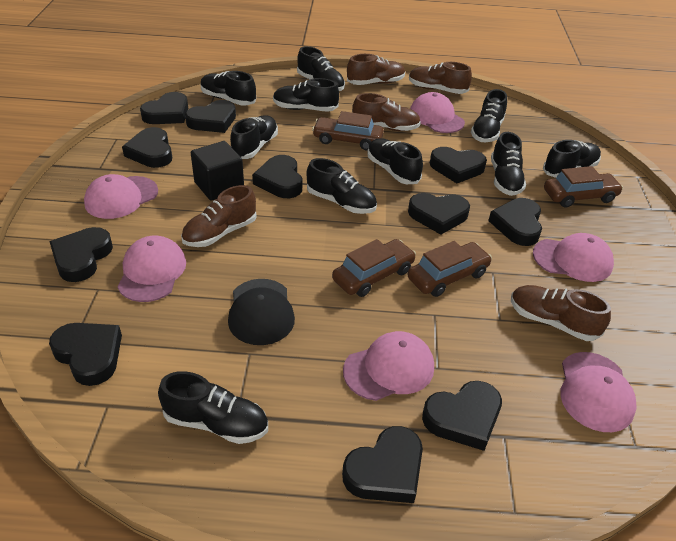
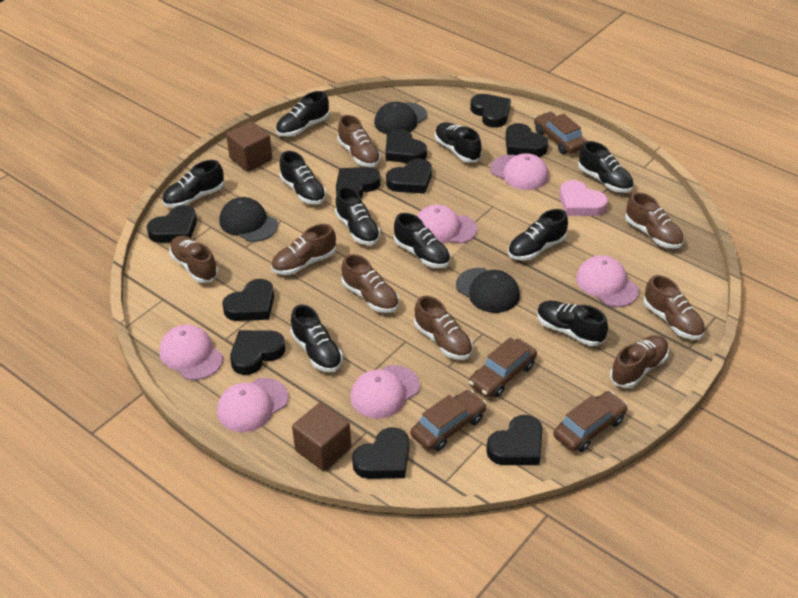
black cap: [228,279,295,345] = 1 -> [219,197,278,242] [374,102,427,135] [456,268,520,313] = 3
black cube: [191,141,244,201] = 1 -> none = 0
black heart: [49,227,113,282] [49,323,122,386] [122,127,172,168] [140,92,188,124] [185,100,236,133] [252,155,302,198] [342,426,423,503] [408,193,470,235] [422,381,502,451] [430,147,487,183] [488,198,542,246] = 11 -> [147,205,197,243] [222,279,274,321] [230,330,285,375] [336,167,381,198] [352,427,409,479] [385,129,427,163] [386,159,432,194] [470,94,511,128] [486,415,542,465] [505,123,548,157] = 10
brown cube: none = 0 -> [226,121,272,172] [292,402,351,471] = 2
brown shoe: [181,185,257,247] [347,54,405,85] [352,93,421,131] [409,62,472,94] [511,285,611,341] = 5 -> [169,236,218,283] [271,224,336,275] [338,115,381,167] [341,254,399,313] [414,296,473,360] [610,335,669,388] [625,192,684,249] [643,275,705,340] = 8
pink heart: none = 0 -> [559,180,608,216] = 1

